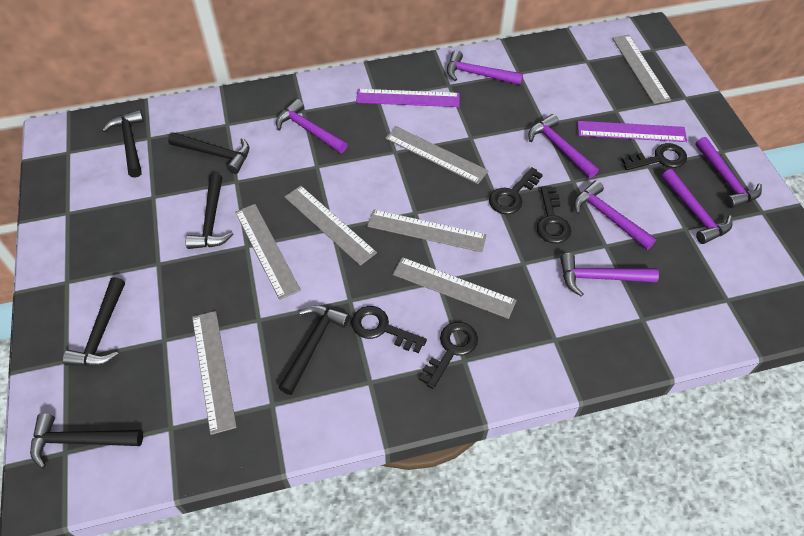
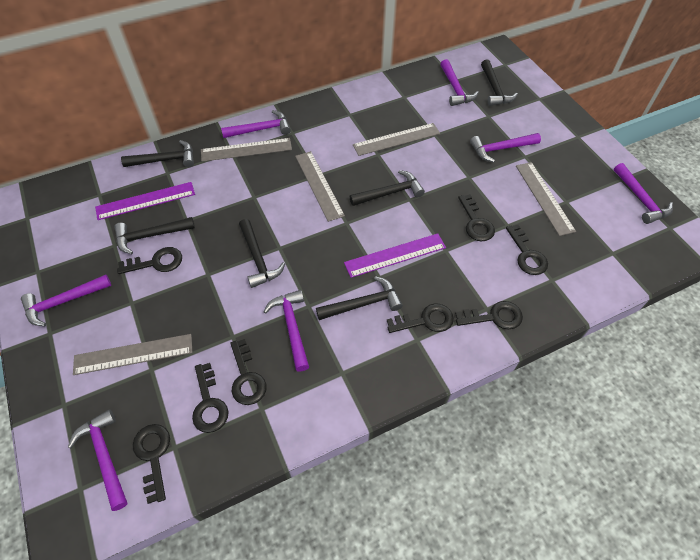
black key: [351,306,427,353] [419,322,478,389] [489,167,543,214] [537,186,571,244] [622,143,687,170] = 5 -> [117,247,182,274] [132,424,170,504] [192,363,229,433] [230,339,267,405] [387,303,454,333] [455,301,523,330] [458,194,495,241] [506,225,548,275] = 8
grey ruler: [192,311,237,435] [235,204,301,300] [285,186,377,266] [367,210,487,252] [385,126,488,184] [393,257,517,319] [612,35,671,104] = 7 -> [73,334,192,375] [201,138,292,162] [295,151,345,222] [353,123,440,156] [516,162,576,236] = 5

